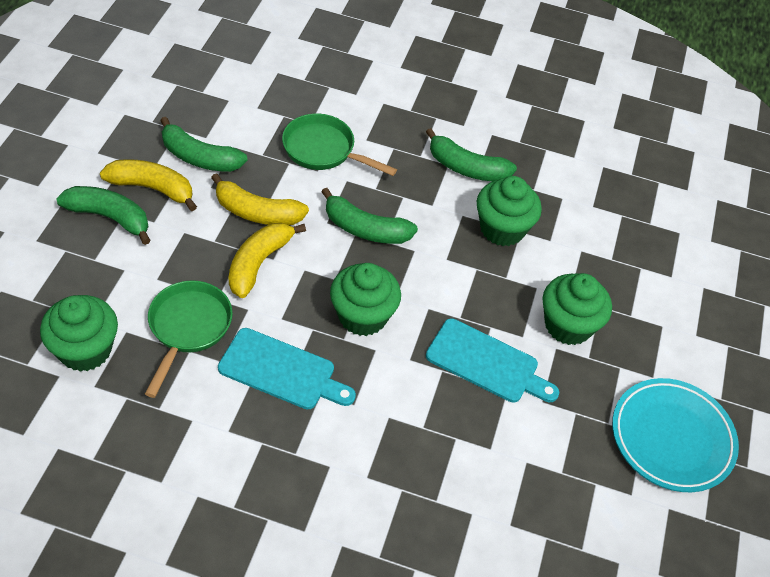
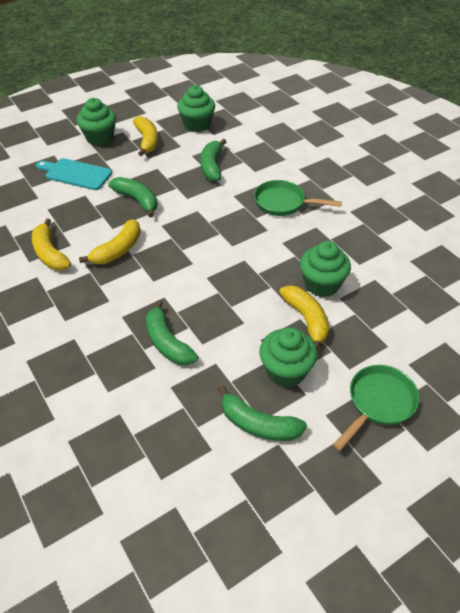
turquoise cutting board: [218,328,356,410] [426,318,559,403] = 2 -> [36,158,112,190] = 1
turquoise plate: [612,378,739,492] = 1 -> none = 0
yellow banana: [100,159,197,211] [211,173,309,225] [228,223,306,298] = 3 -> [32,218,71,270] [79,219,141,264] [133,116,158,156] [279,285,329,351] = 4

